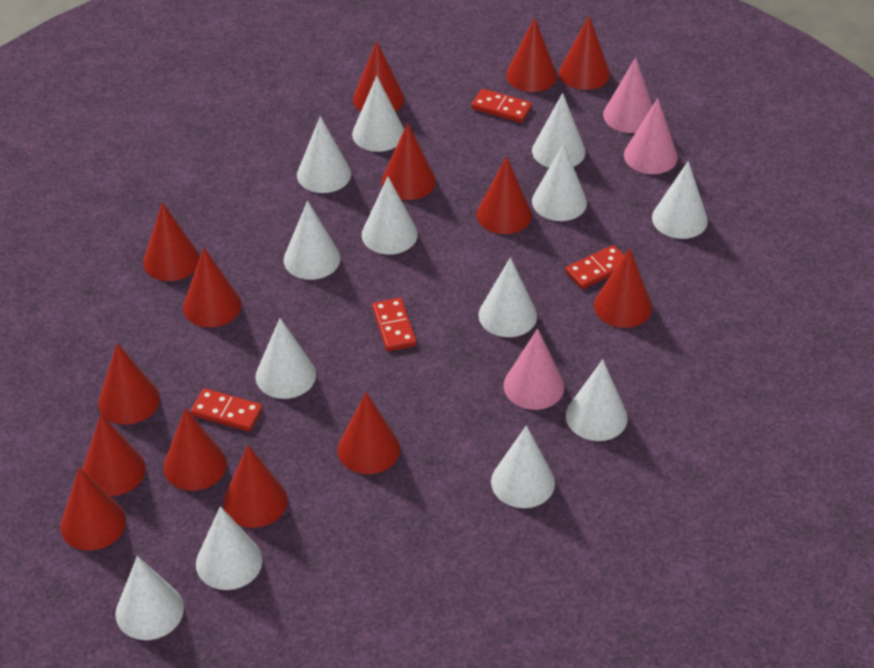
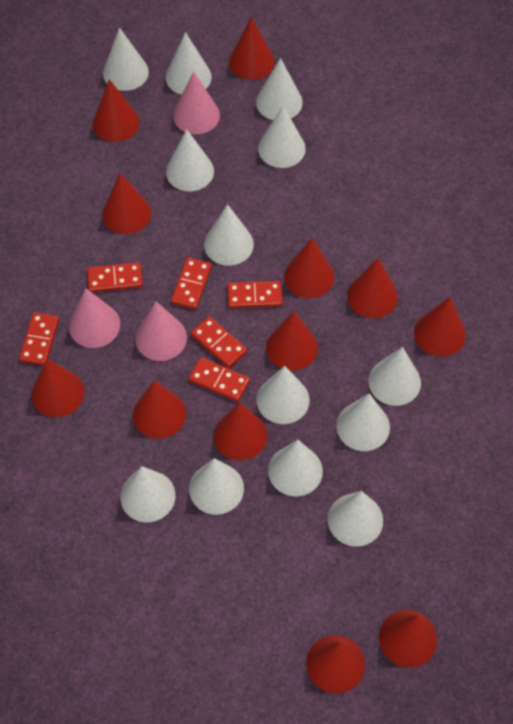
red cone: [60,467,126,551] [82,414,146,496] [98,343,160,425] [143,202,200,281] [163,408,227,491] [183,248,242,327] [223,445,288,528] [338,392,400,474] [353,41,405,112] [382,123,436,200] [477,156,532,234] [506,17,557,92] [559,16,610,90] [594,248,652,328] = 14 -> [32,359,84,417] [93,79,140,142] [102,173,151,234] [133,381,186,439] [214,402,267,460] [229,16,275,80] [266,311,318,371] [284,238,334,298] [306,635,365,694] [347,258,398,318] [379,610,437,668] [414,297,466,356] = 12
red domino: [190,388,263,432] [372,298,417,351] [471,89,532,123] [565,245,624,289] = 4 -> [19,312,59,366] [87,262,143,292] [171,257,212,310] [188,357,250,402] [191,316,248,368] [228,281,283,308] = 6

